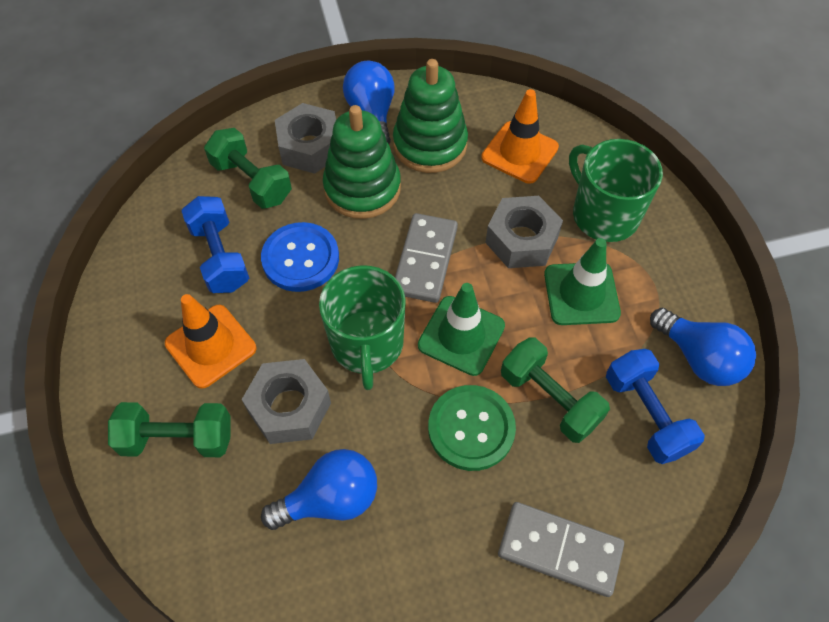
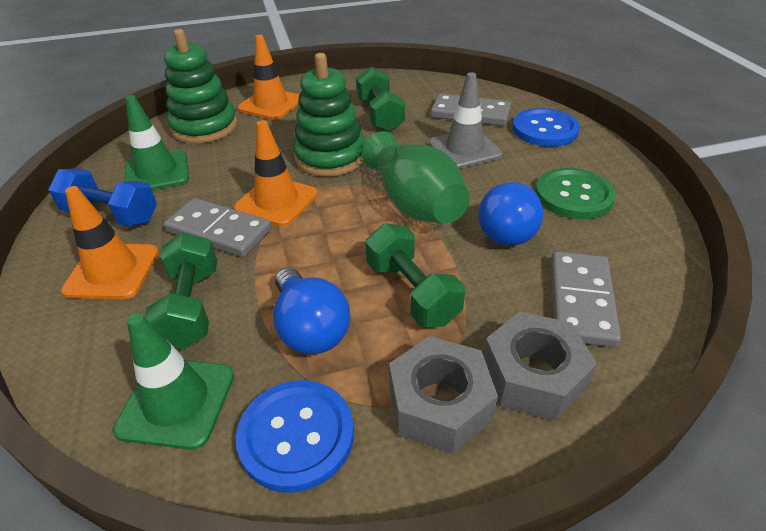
blue button: [261,222,339,292] = 1 -> [236,380,354,493] [512,108,580,147] = 2
blue dumbbell: [181,196,249,293] [606,349,705,464] = 2 -> [48,168,157,227] = 1
blue light bulb: [261,449,377,530] [343,61,395,144] [650,308,756,386] = 3 -> [273,268,350,355] [478,182,543,246] = 2
green mug: [319,265,406,390] [569,139,663,242] = 2 -> none = 0
green vase: none = 0 -> [362,131,470,224] = 1
grey domino: [395,213,458,303] [498,502,624,597] = 2 -> [164,198,272,257] [431,94,511,126] [551,251,621,347] = 3
grey nut: [241,359,331,444] [275,103,336,174] [485,196,563,268] = 3 -> [389,336,498,454] [483,311,597,421] = 2
grey traffic cone: none = 0 -> [429,72,502,169] = 1
orange traffic cone: [165,294,256,389] [481,89,559,184] = 2 -> [61,186,159,299] [234,120,318,227] [238,35,299,120] = 3

